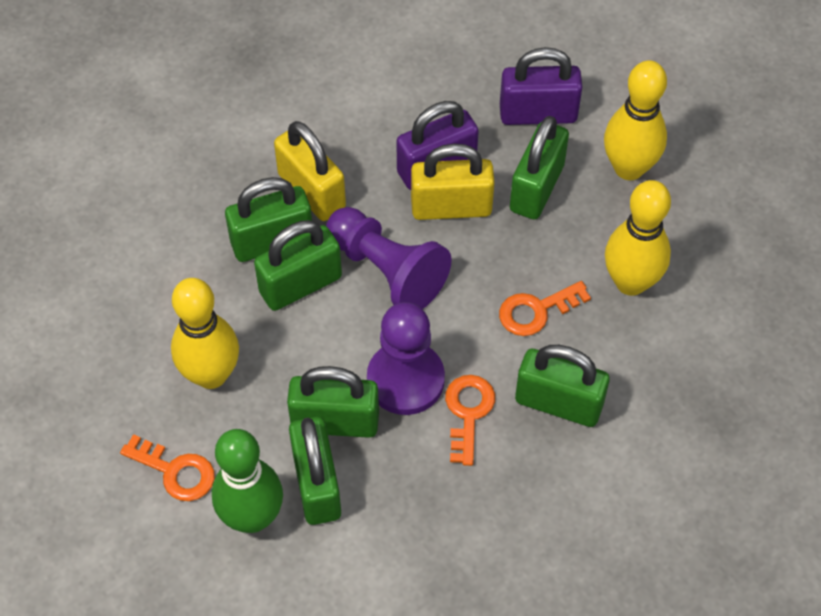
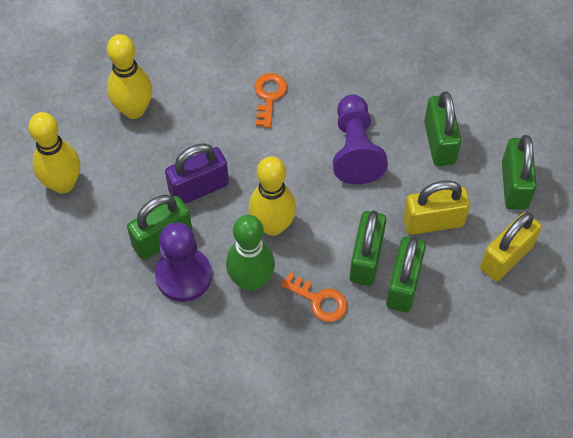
green padlock: [225,177,312,262] [254,220,342,311] [287,366,379,438] [289,416,341,525] [510,116,569,219] [515,345,610,427] = 6 -> [127,195,192,260] [349,211,386,286] [386,237,426,312] [424,92,461,166] [502,135,537,210] = 5
orange key: [120,434,215,501] [445,375,495,466] [499,281,591,336] = 3 -> [254,73,287,128] [280,273,347,322] = 2
purple padlock: [396,101,479,190] [500,47,582,125] = 2 -> [165,144,229,204] = 1

